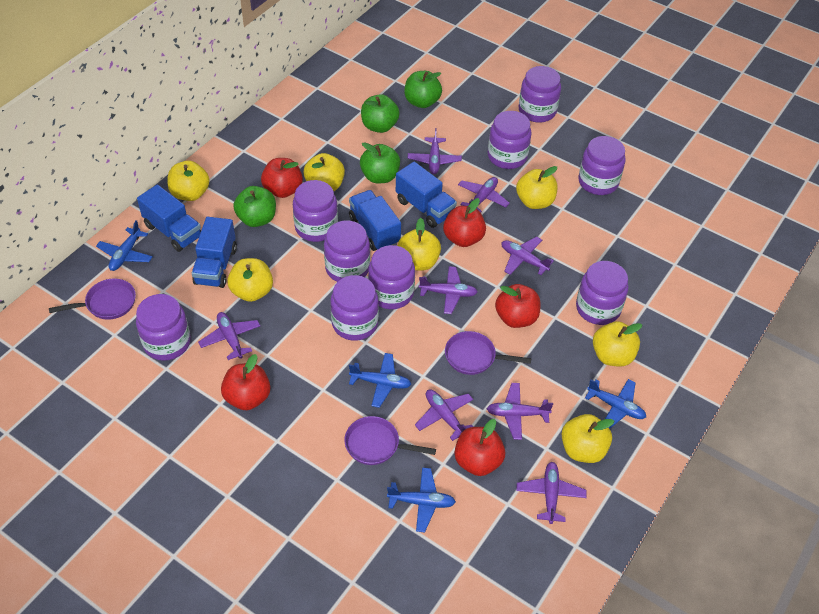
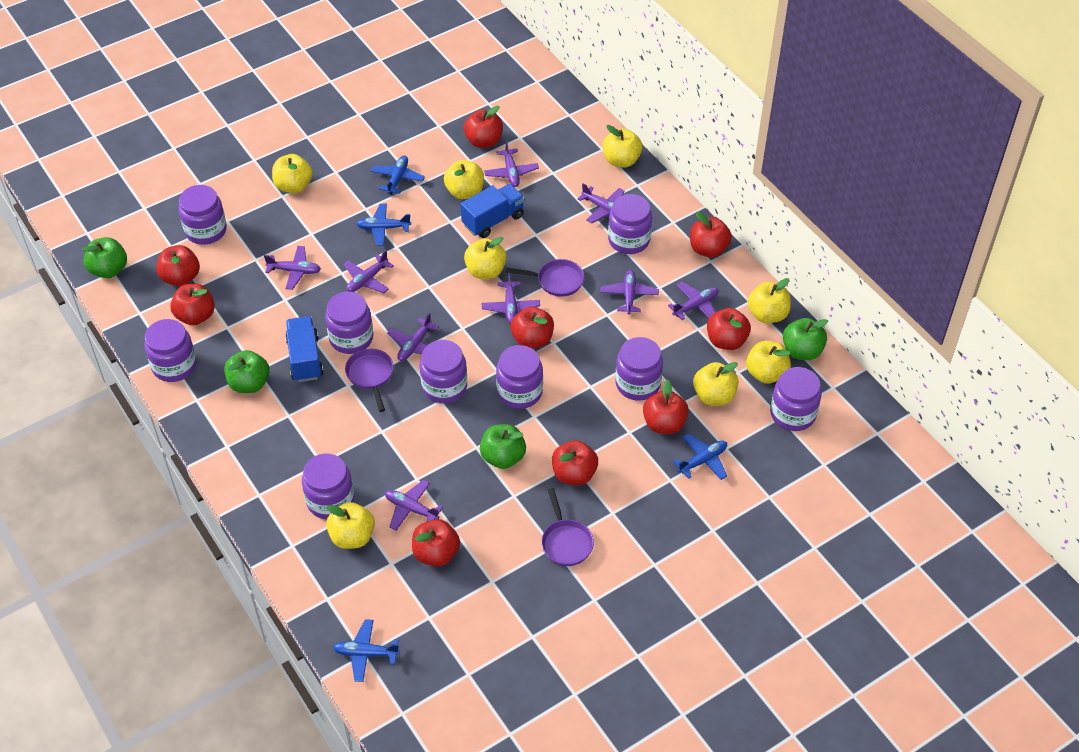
blue truck: [137,185,201,252] [192,217,237,288] [349,190,401,251] [396,162,457,228] = 4 -> [285,316,324,382] [461,184,525,238] = 2
purple plane: [198,312,260,360] [408,128,462,174] [415,389,473,441] [419,266,478,314] [458,177,510,213] [487,383,553,440] [501,236,554,275] [516,462,587,524] = 8 -> [264,246,321,290] [344,250,394,293] [385,480,443,531] [387,312,439,361] [482,272,540,324] [484,140,539,187] [577,183,624,223] [600,270,659,314] [668,282,719,320] = 9
red apple: [221,354,270,410] [261,158,303,198] [443,198,486,247] [455,419,505,476] [495,284,541,328] = 5 -> [157,245,200,286] [170,284,215,325] [412,519,460,567] [464,106,503,148] [510,307,554,349] [552,440,598,485] [643,380,689,434] [690,212,732,258] [707,308,751,350] = 9
yellow apple: [167,161,210,201] [227,258,273,302] [303,153,345,191] [398,218,441,271] [516,166,558,209] [562,414,614,463] [593,321,642,367] = 7 -> [272,154,313,193] [326,502,375,549] [444,160,484,199] [464,237,507,279] [603,125,642,167] [693,362,738,405] [746,341,791,384] [748,278,791,323] = 8

